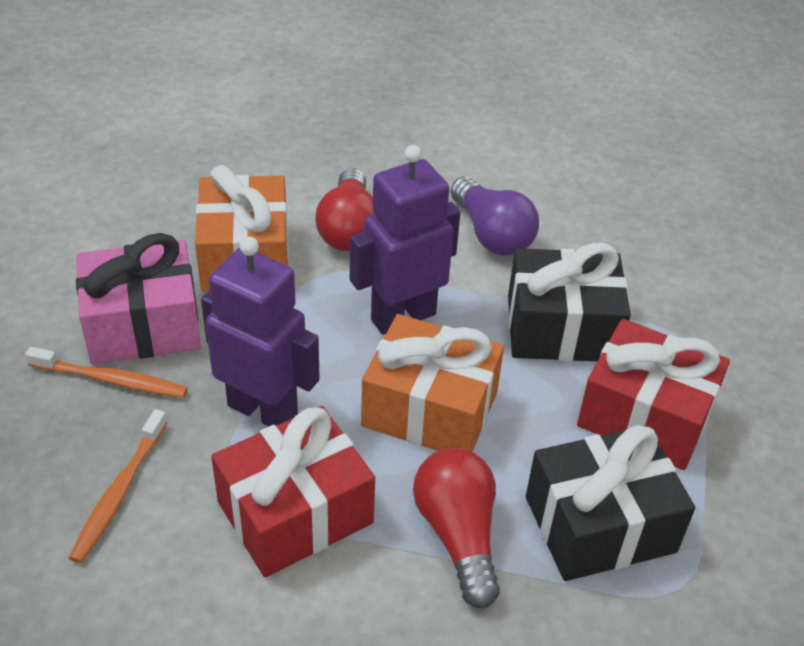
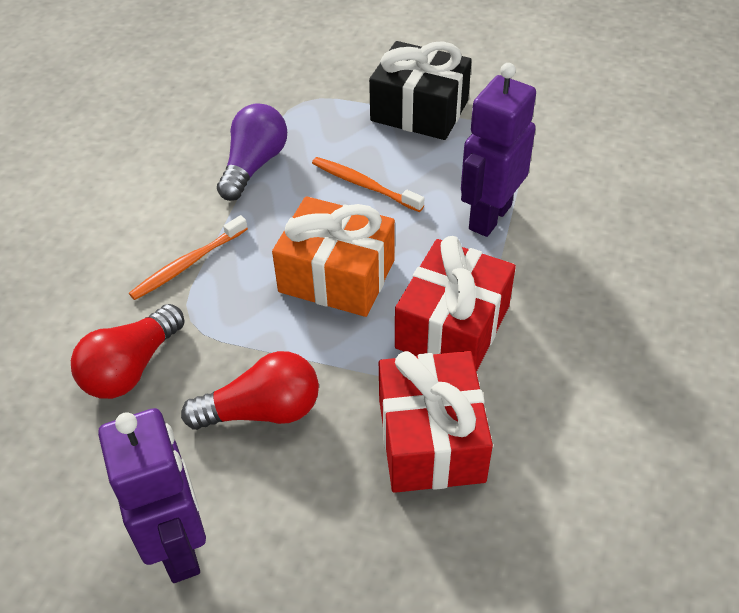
black gift: [508,243,631,362] [526,425,695,581] = 2 -> [369,41,472,140] = 1
orange gift: [195,165,289,291] [361,314,504,452] = 2 -> [272,196,395,317] = 1
pink gift: [76,233,201,365] = 1 -> none = 0

